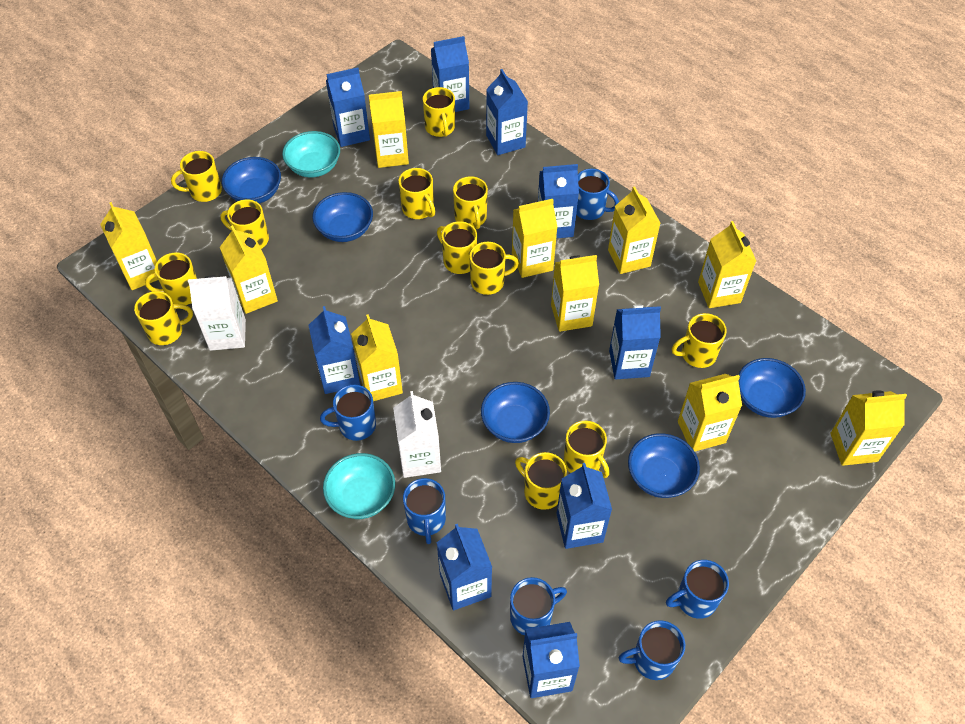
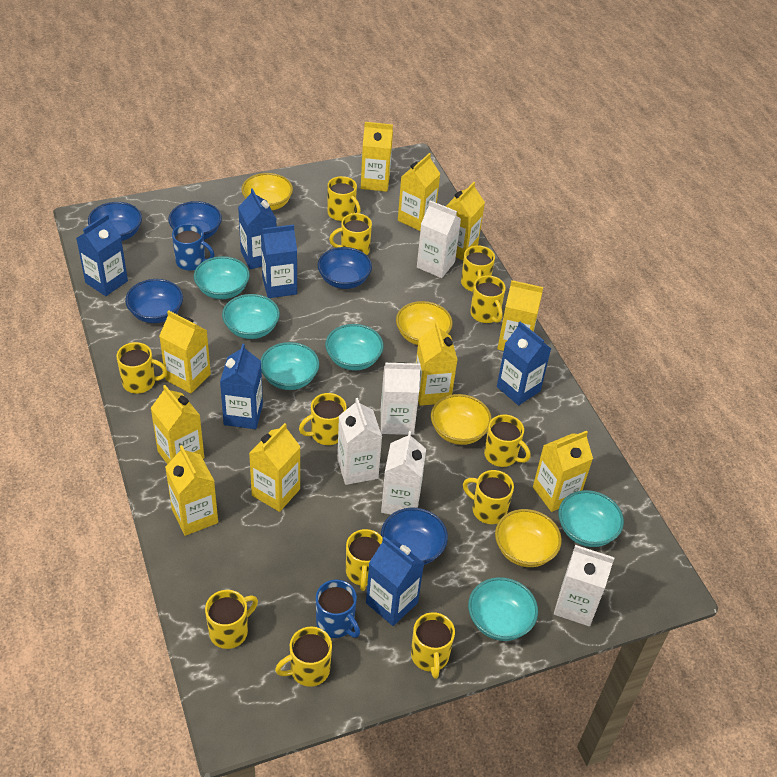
blue carton: [308,306,360,394] [326,67,370,147] [431,36,469,112] [437,524,492,610] [486,69,528,155] [523,622,580,698] [538,164,579,238] [557,463,612,549] [609,305,661,380] = 9 -> [76,214,128,296] [220,344,263,429] [238,188,276,269] [261,225,297,298] [366,537,424,626] [497,321,551,406] = 6
blue mug: [320,385,376,441] [403,478,446,544] [510,577,567,635] [576,169,619,220] [619,620,685,680] [666,560,729,619] = 6 -> [172,224,214,271] [316,580,360,638] = 2
turquoise bowl: [282,131,340,178] [323,453,395,519] = 2 -> [194,256,250,299] [222,294,280,339] [260,342,319,390] [325,324,384,371] [468,577,538,641] [559,490,624,547] = 6
white carton: [188,276,246,351] [393,391,441,478] = 2 -> [337,398,382,485] [381,362,420,435] [381,431,426,514] [417,200,461,278] [554,545,615,626] = 5
yellow bowl: none = 0 -> [242,173,293,210] [396,301,453,345] [431,394,492,445] [495,509,562,567] = 4

